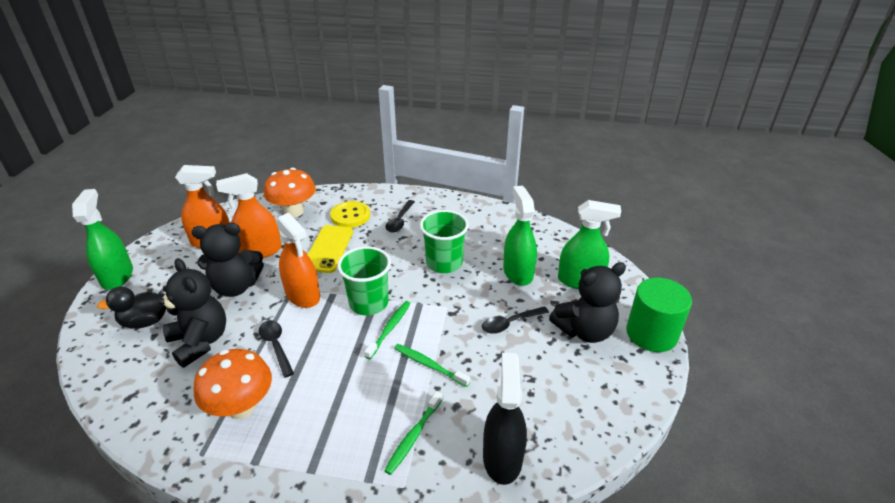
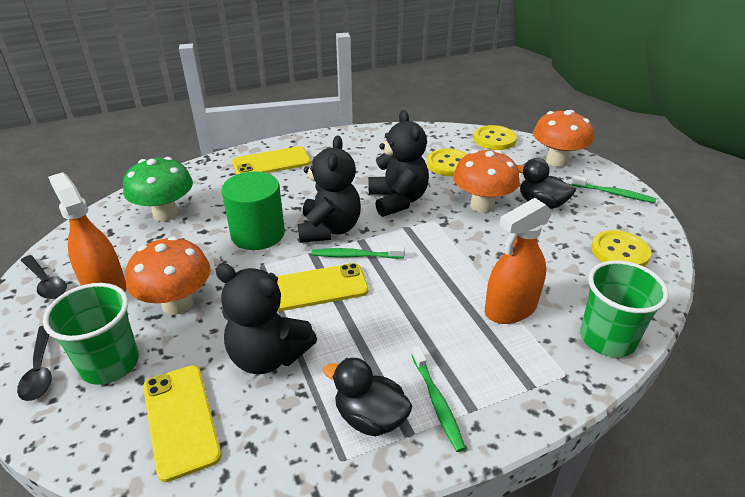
black duck: [97,287,166,329] = 1 -> [323,358,412,436] [517,158,576,209] = 2
black spoon: [259,320,294,378] [385,200,415,233] [482,306,549,334] = 3 -> [17,326,52,401] [21,255,67,299] = 2
black spray bottle: [483,353,527,485] = 1 -> none = 0
green mushroom: none = 0 -> [123,157,193,222] = 1
green spray bottle: [72,189,133,290] [503,186,537,286] [558,200,621,289] = 3 -> none = 0
orange mushroom: [194,349,272,419] [264,168,316,217] = 2 -> [126,236,211,315] [453,150,520,213] [533,110,593,167] = 3
orange spray bottle: [175,165,230,249] [216,173,282,258] [276,213,320,308] = 3 -> [48,172,126,292] [485,198,553,324] = 2
yellow button: [330,201,370,228] = 1 -> [427,148,467,176] [474,125,517,150] [591,230,651,267] = 3
yellow phone: [308,225,353,273] = 1 -> [143,365,221,482] [232,146,311,175] [277,263,369,312] = 3

